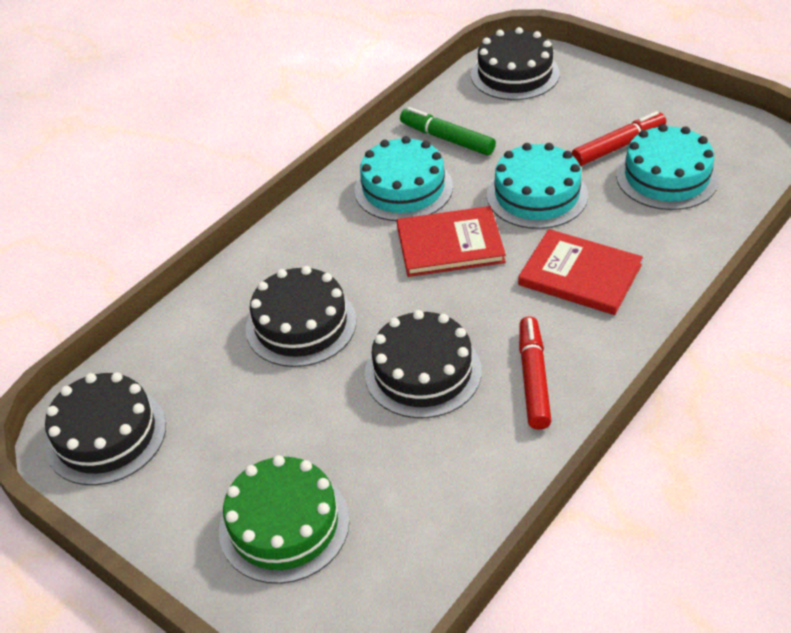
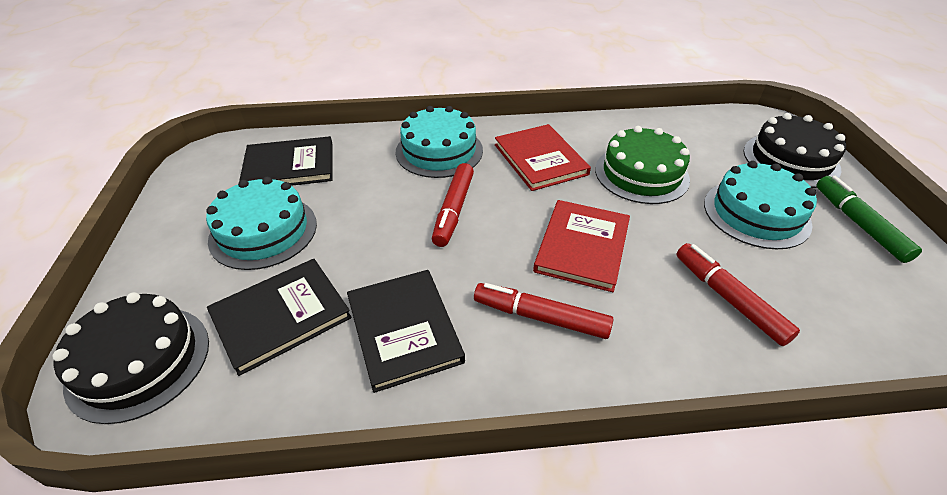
black book: none = 0 -> [207,259,352,376] [239,136,333,186] [347,270,465,393] = 3
black cake: [45,372,166,485] [246,266,356,367] [365,310,482,418] [471,27,560,100] = 4 -> [52,292,209,424] [744,113,846,188] = 2
red marker: [519,316,552,430] [572,111,666,166] = 2 -> [432,163,474,247] [474,283,613,339] [676,243,800,346] = 3

